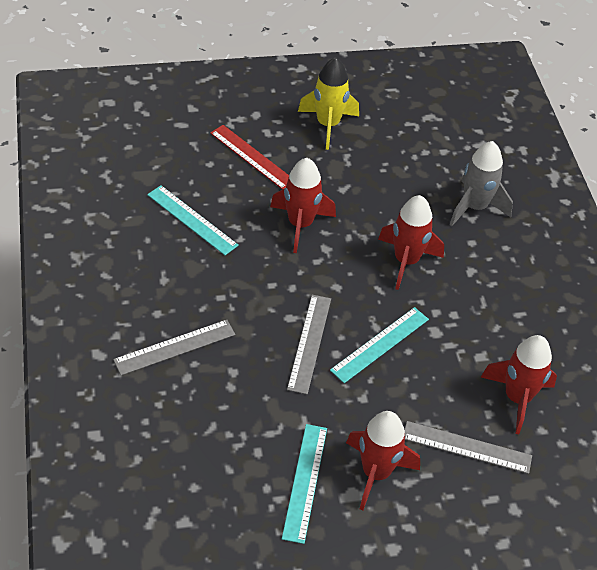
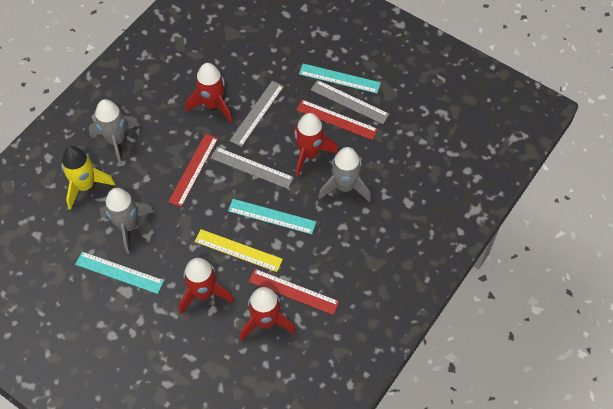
grey rocket: [450,141,513,226] = 1 -> [89,99,140,165] [100,188,154,254] [318,147,371,202] = 3
red ruler: [210,125,289,190] = 1 -> [168,134,218,207] [249,269,339,315] [296,100,378,140] = 3
yellow ruler: none = 0 -> [194,229,283,272] = 1

